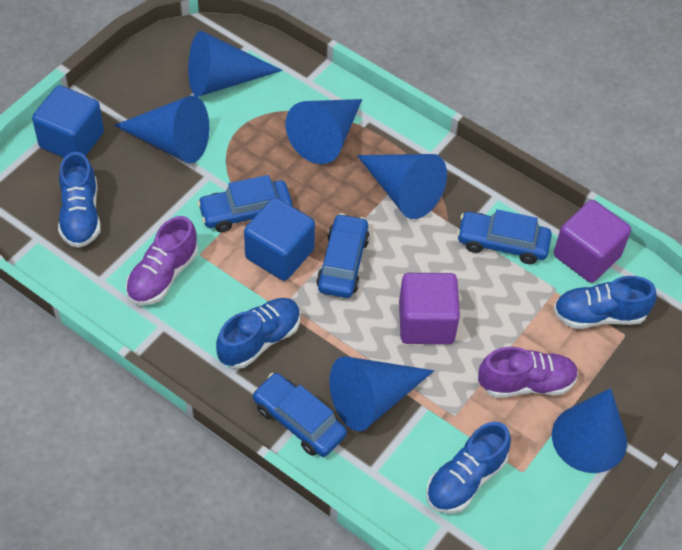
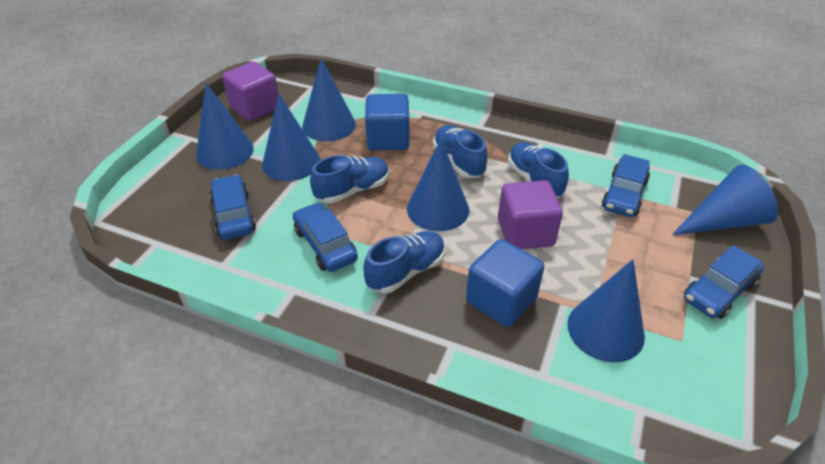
purple shoe: [125,216,198,305] [478,347,578,398] = 2 -> none = 0

